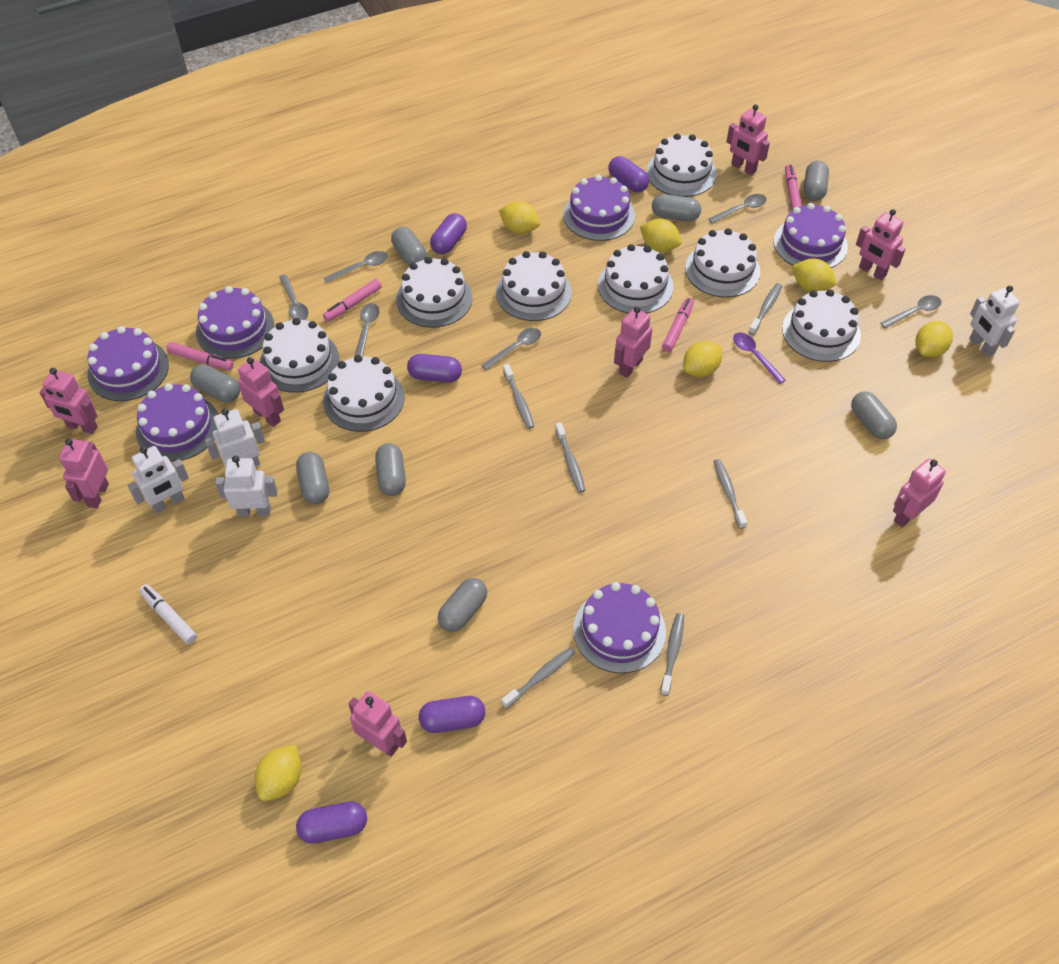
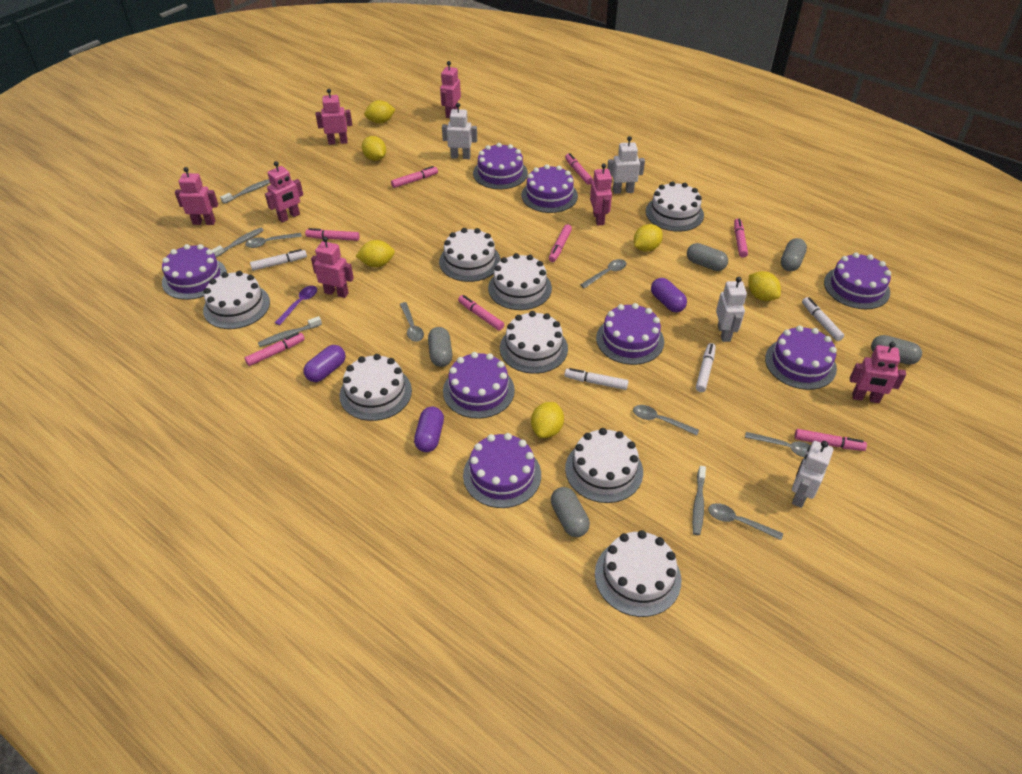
grey capsule: [190,365,240,402] [296,452,329,504] [375,443,406,496] [391,227,427,266] [438,578,487,632] [652,194,701,222] [804,160,829,201] [851,392,897,439] = 8 -> [428,327,452,367] [551,487,590,537] [687,243,728,271] [781,238,807,271] [871,335,922,365] = 5
grey toothbrush: [501,647,575,709] [503,364,534,429] [555,422,585,493] [660,613,684,696] [713,459,747,529] [748,283,782,335] = 6 -> [212,228,264,257] [220,179,270,204] [258,316,322,347] [692,466,706,535] = 4
pink marker: [166,342,234,371] [323,279,382,322] [662,298,694,352] [785,164,802,211] = 4 -> [245,333,305,366] [305,228,360,241] [391,166,438,188] [458,295,504,331] [549,224,572,262] [565,153,593,185] [734,218,748,258] [795,429,867,451] = 8
pink robot: [39,368,98,434] [59,438,109,508] [238,357,284,427] [348,691,407,757] [614,306,652,378] [726,104,770,175] [856,209,905,280] [893,459,946,527] = 8 -> [175,167,218,225] [265,161,303,223] [311,237,354,298] [316,89,352,145] [440,61,461,118] [590,163,612,225] [850,342,906,403] = 7
purple cake: [87,326,169,401] [136,383,218,461] [196,286,275,359] [563,175,635,241] [573,582,666,673] [774,203,848,268] = 6 -> [162,244,227,300] [443,352,515,419] [463,433,541,508] [473,143,528,189] [521,164,578,213] [596,303,664,365] [765,325,837,390] [824,252,891,309] = 8
purple capsule: [296,802,367,844] [407,354,462,383] [419,696,485,733] [430,213,467,254] [608,156,649,192] = 5 -> [304,345,345,382] [414,407,444,452] [651,278,687,312] = 3
white marker: [139,584,197,644] = 1 -> [250,249,307,271] [564,368,629,390] [696,343,716,392] [802,297,844,341] = 4

